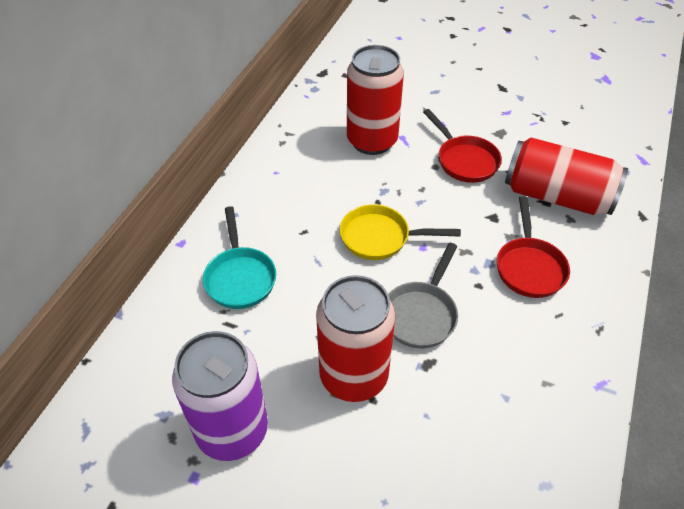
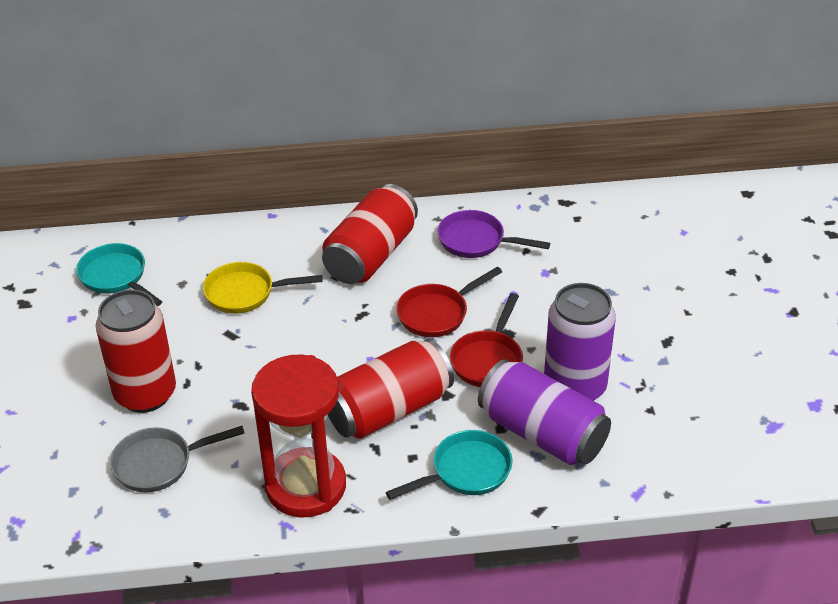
purple can: [172,331,268,461] = 1 -> [478,359,611,465] [544,283,616,401] = 2
purple pan: none = 0 -> [437,210,550,258] = 1
red hourglass: none = 0 -> [251,355,346,518] = 1
turquoise pan: [203,206,276,309] = 1 -> [76,243,162,306] [386,430,512,500] = 2

